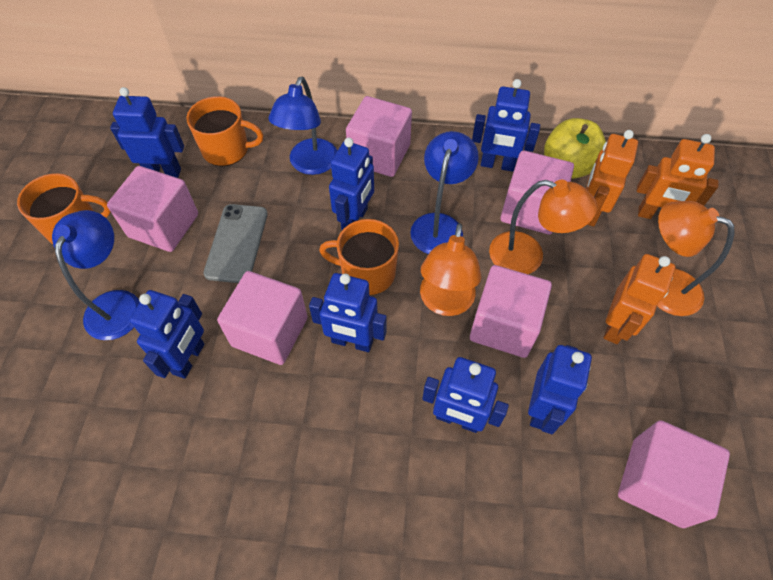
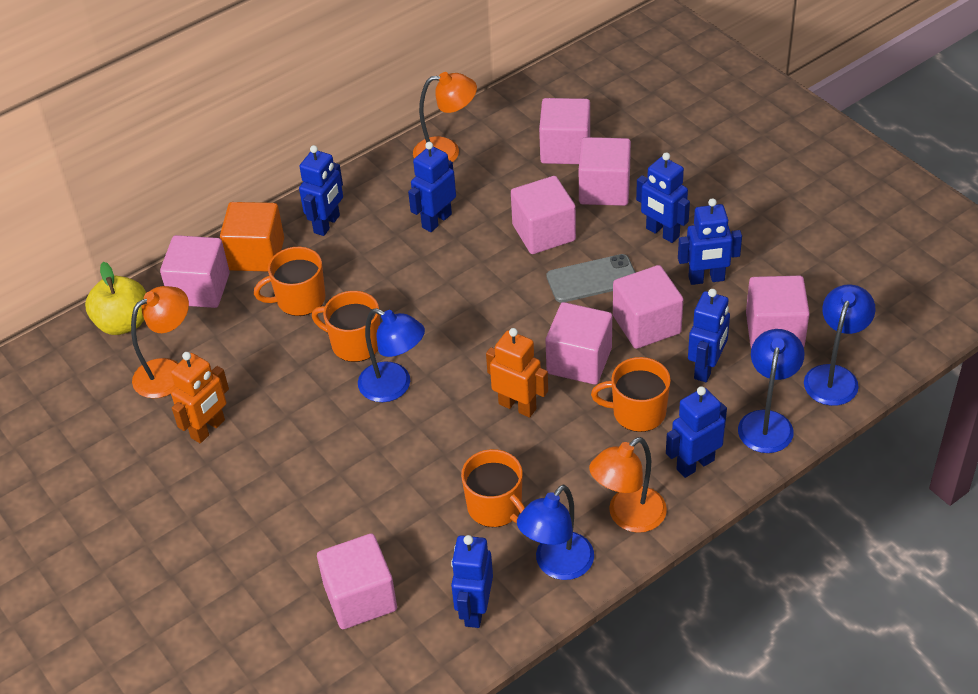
blue lamp: [52,210,140,340] [268,77,337,175] [410,131,479,254] = 3 -> [358,308,425,402] [517,485,594,580] [738,329,805,453] [804,284,875,406] = 4
orange cube: none = 0 -> [220,202,284,272] = 1
orange mug: [17,173,111,244] [186,96,263,166] [319,219,399,295] = 3 -> [254,247,325,316] [312,291,380,362] [461,449,525,527] [591,357,671,432] = 4
orange robot: [586,130,638,226] [604,254,676,344] [637,134,719,219] = 3 -> [171,352,229,443] [486,328,548,418] = 2
pink cube: [107,166,198,252] [217,271,308,365] [346,96,412,177] [470,265,552,358] [501,150,574,234] [618,420,730,528] = 6 -> [160,235,230,308] [317,533,397,629] [511,176,576,254] [539,98,590,164] [546,302,612,385] [579,137,631,206] [613,265,683,349] [746,276,810,348] = 8

